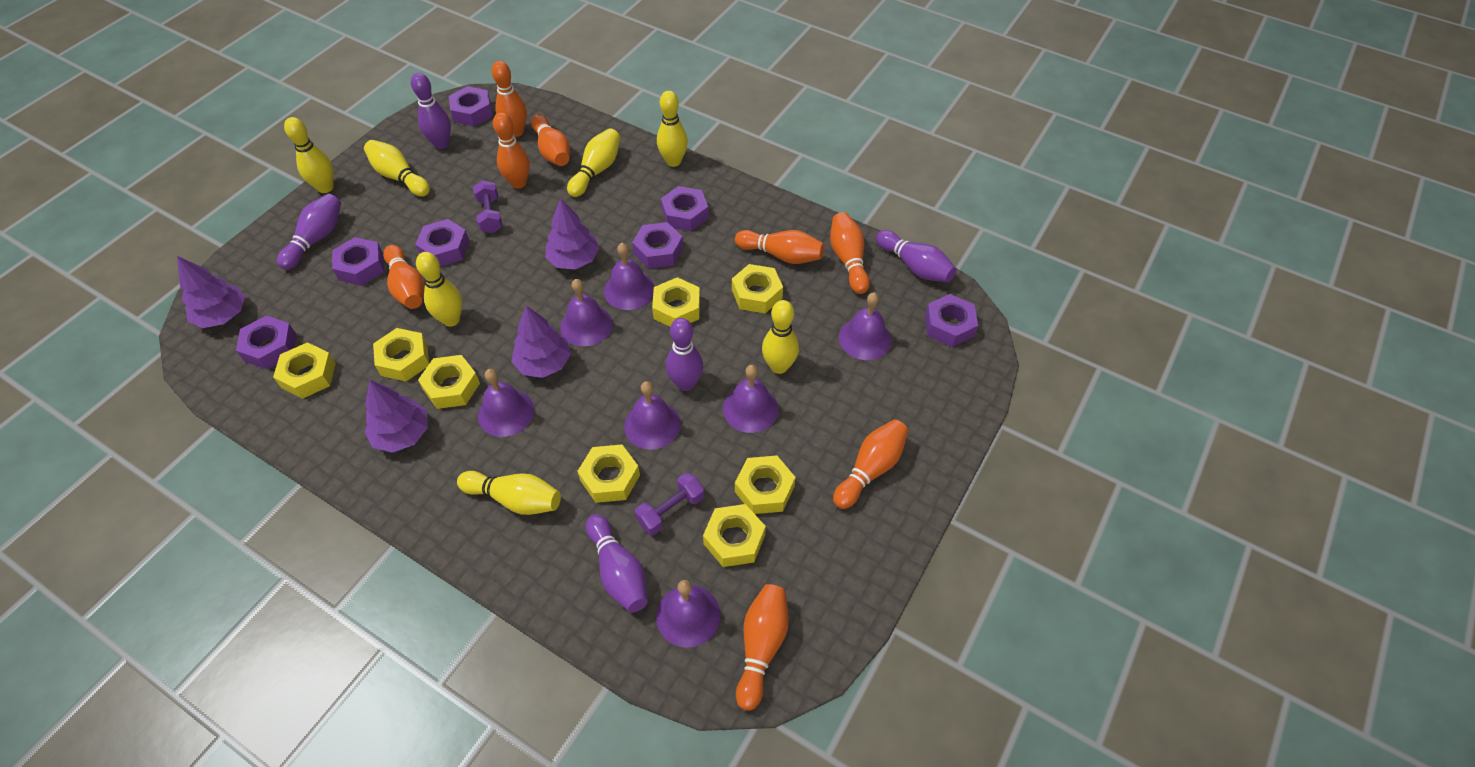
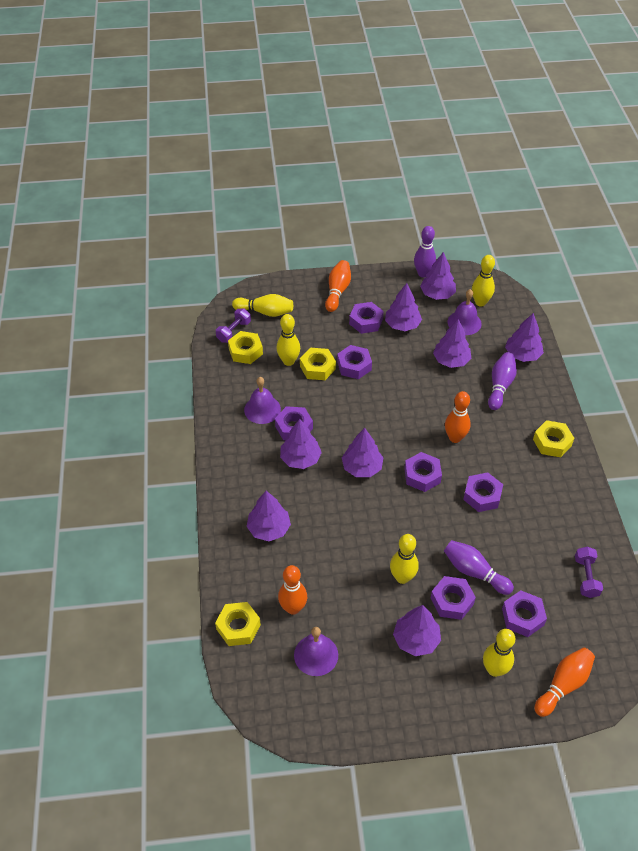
orange bowling pin: [383,245,425,309] [492,61,527,137] [493,112,530,189] [531,114,570,166] [735,230,824,264] [736,584,789,710] [830,212,870,294] [833,419,908,509] = 8 -> [278,565,307,615] [325,260,351,312] [445,391,471,443] [534,647,595,717] = 4
purple bell: [478,369,534,437] [560,279,613,347] [604,243,654,310] [624,381,681,450] [656,580,721,648] [723,365,778,433] [839,292,892,360] = 7 -> [244,377,281,424] [294,627,338,676] [448,289,482,335] = 3
purple bowling pin: [277,194,341,270] [411,73,451,149] [586,514,648,613] [666,318,703,391] [876,230,956,282] = 5 -> [414,226,436,278] [444,540,514,595] [488,352,517,410] = 3
purple tree: [177,256,245,328] [365,380,428,453] [511,306,571,378] [545,198,599,269] = 4 -> [247,491,291,541] [280,419,322,469] [342,428,383,477] [385,283,422,331] [393,605,441,656] [420,252,456,300] [433,319,472,368] [505,313,544,362] = 8
yellow bowling pin: [284,117,334,193] [364,140,430,197] [416,252,462,327] [457,471,561,515] [567,128,620,197] [657,91,688,167] [762,300,799,374] = 7 -> [232,294,293,317] [276,314,300,366] [390,534,419,584] [472,255,495,307] [483,629,515,677] = 5
yellow nut: [273,342,336,399] [373,328,429,382] [418,355,480,409] [577,444,640,503] [652,277,700,327] [703,504,766,567] [732,264,783,314] [735,456,796,514] = 8 -> [215,602,261,646] [228,331,263,364] [300,348,336,380] [533,420,574,457] = 4

